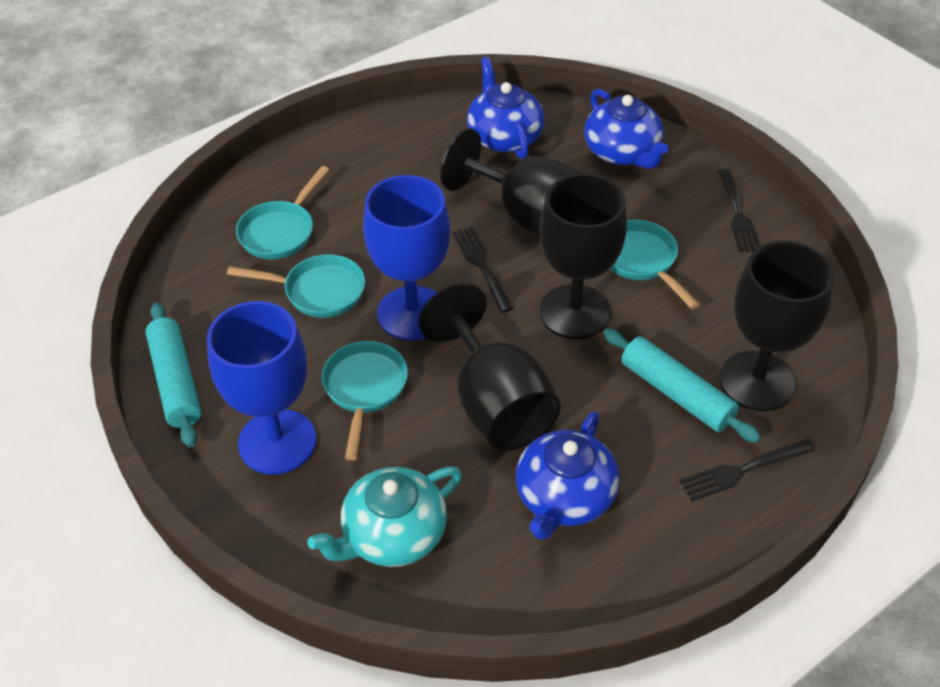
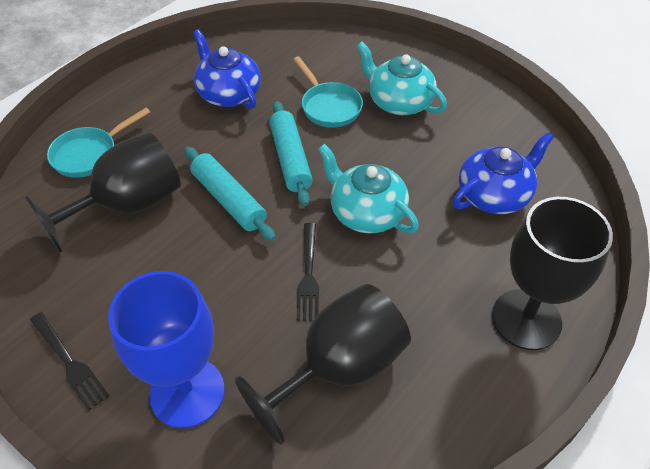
black fork: [452,227,514,313] [680,439,814,501] [718,169,760,252] = 3 -> [30,312,109,411] [297,223,319,321] = 2
black goblet: [418,283,560,451] [440,128,583,236] [539,174,627,339] [719,241,834,411] = 4 -> [24,132,181,253] [235,284,411,445] [492,197,613,350] = 3
blue goblet: [207,301,316,475] [363,175,450,340] = 2 -> [108,271,225,428] = 1
blue teapot: [467,57,545,159] [515,411,619,540] [584,88,669,169] = 3 -> [193,29,261,109] [453,132,554,214] = 2
turquoise pan: [227,254,365,318] [236,166,329,259] [321,341,408,460] [610,220,700,309] = 4 -> [47,108,150,178] [293,56,363,128] = 2
turquoise teapot: [307,467,462,567] = 1 -> [318,144,419,233] [357,42,447,115] = 2

